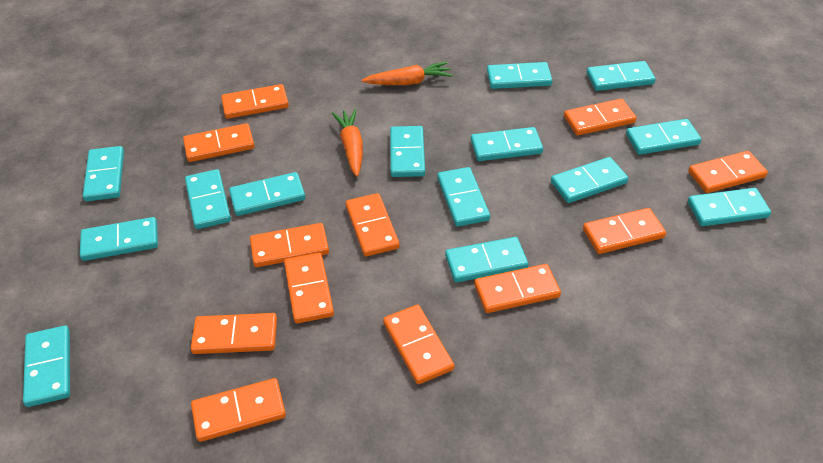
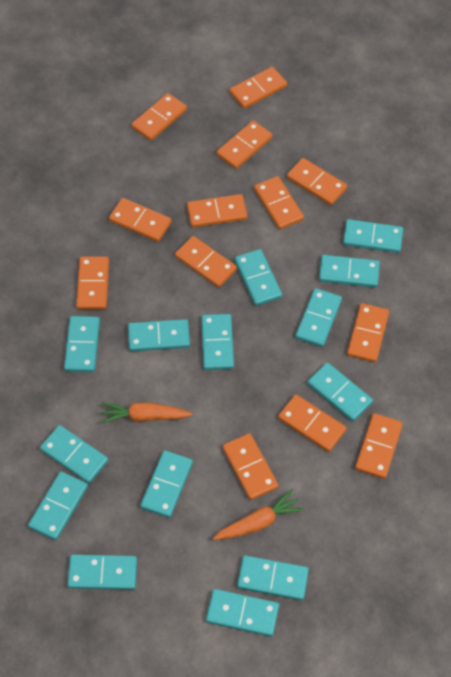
orange domino: [183,123,254,162] [191,313,277,354] [191,378,286,442] [221,84,289,119] [250,223,329,267] [284,253,334,323] [346,193,400,257] [383,305,454,384] [474,264,561,313] [564,99,637,135] [583,208,666,254] [688,151,768,193] = 12 -> [76,257,109,309] [109,198,172,242] [132,93,187,141] [175,236,237,287] [187,194,247,228] [217,120,272,169] [223,433,278,500] [229,67,287,109] [254,176,304,229] [278,394,346,452] [287,158,347,205] [347,303,389,362] [355,413,403,479] = 13

